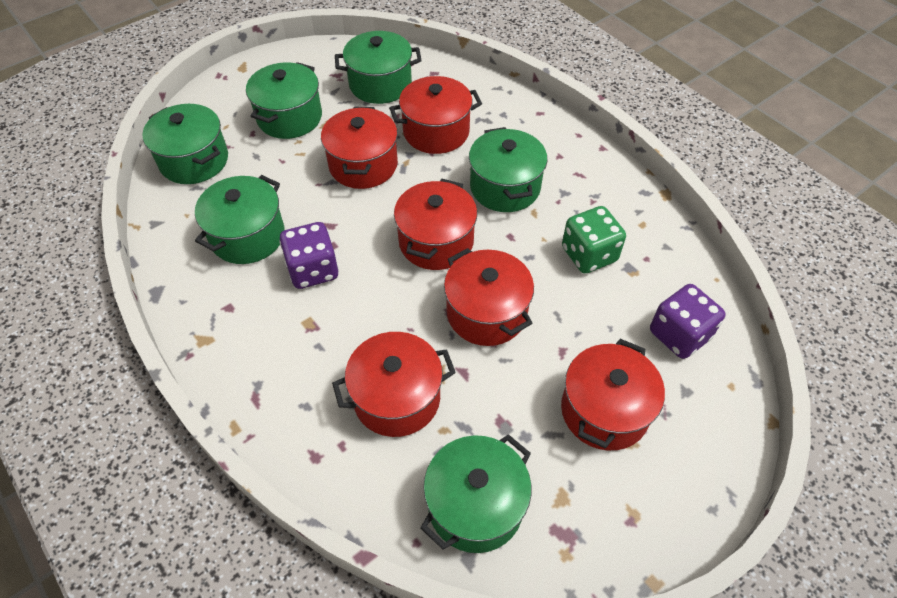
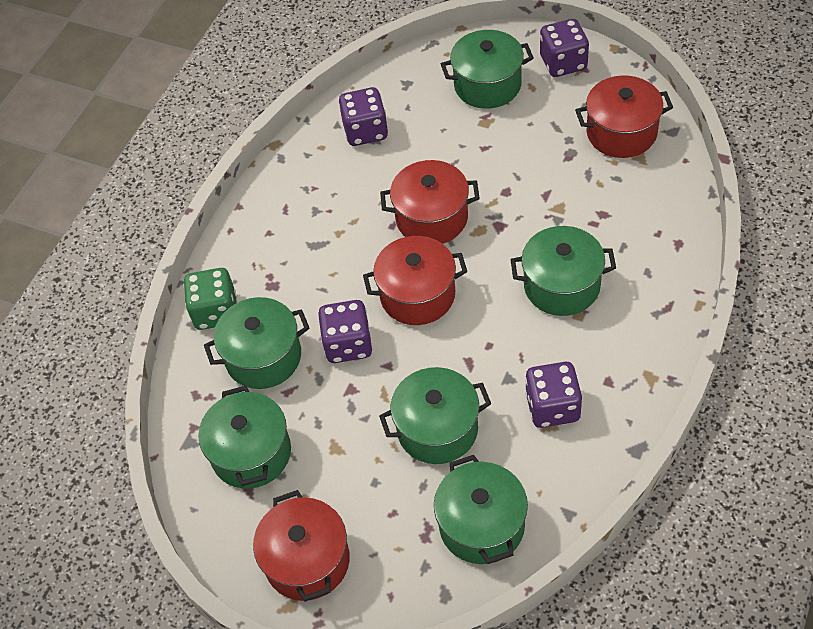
purple dice: [279,222,339,289] [650,284,726,359] = 2 -> [318,300,373,363] [339,87,388,146] [525,362,583,428] [540,19,589,77] = 4
red pot: [321,107,398,189] [332,332,456,437] [389,76,482,154] [394,179,477,270] [444,248,534,346] [561,339,665,450] = 6 -> [253,490,350,602] [363,236,467,325] [380,160,480,244] [575,75,673,158] = 4

